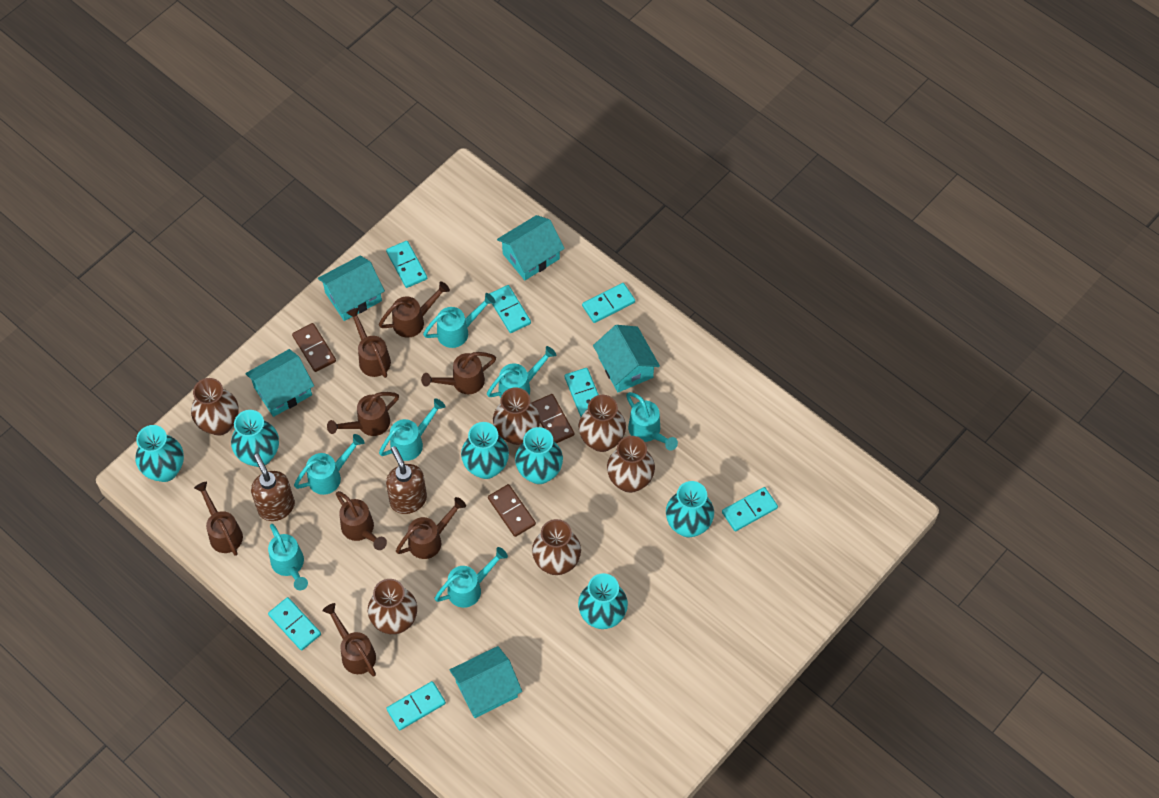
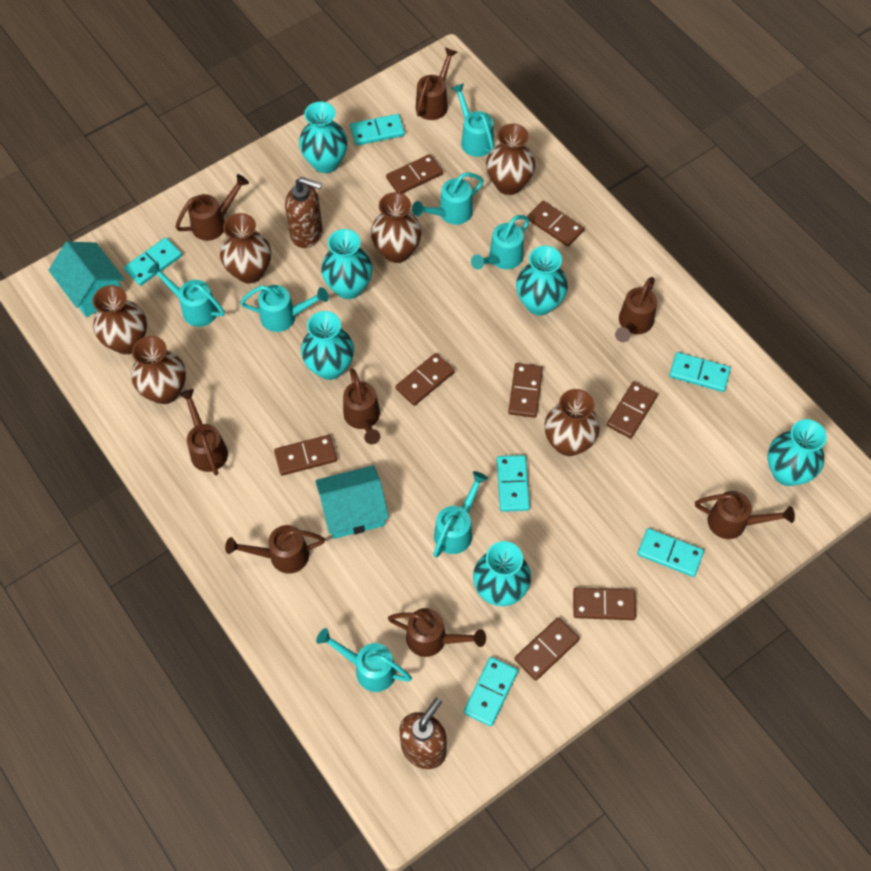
brown domino: [292,323,336,372] [488,484,536,537] [532,394,574,443] = 3 -> [274,435,337,476] [386,154,443,194] [396,353,455,406] [508,363,543,418] [515,617,580,681] [527,201,584,247] [573,587,636,620] [607,381,658,439] = 8
turquoise domino: [268,597,321,651] [386,241,427,288] [386,681,446,730] [489,285,531,333] [565,368,599,417] [582,283,635,323] [722,487,778,531] = 7 -> [124,238,182,286] [350,114,405,146] [464,657,518,726] [497,455,530,512] [637,528,704,577] [669,352,731,392] = 6
turquoise house: [245,349,314,417] [318,256,385,321] [450,646,522,718] [497,215,565,280] [593,325,660,393] = 5 -> [48,241,125,317] [315,465,389,539] = 2

